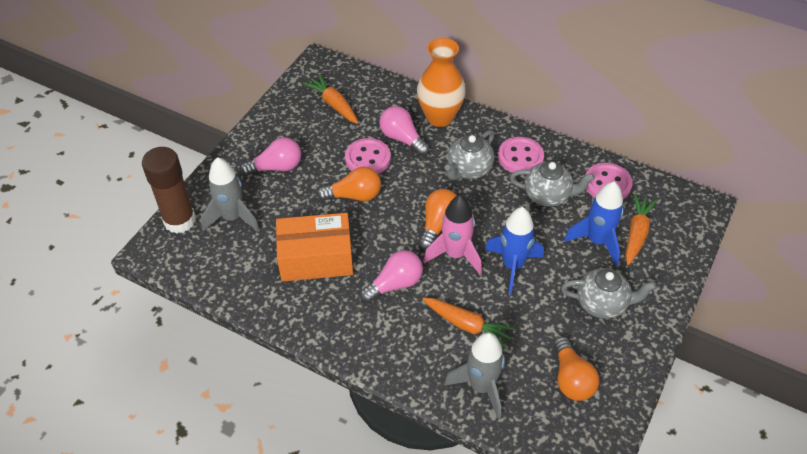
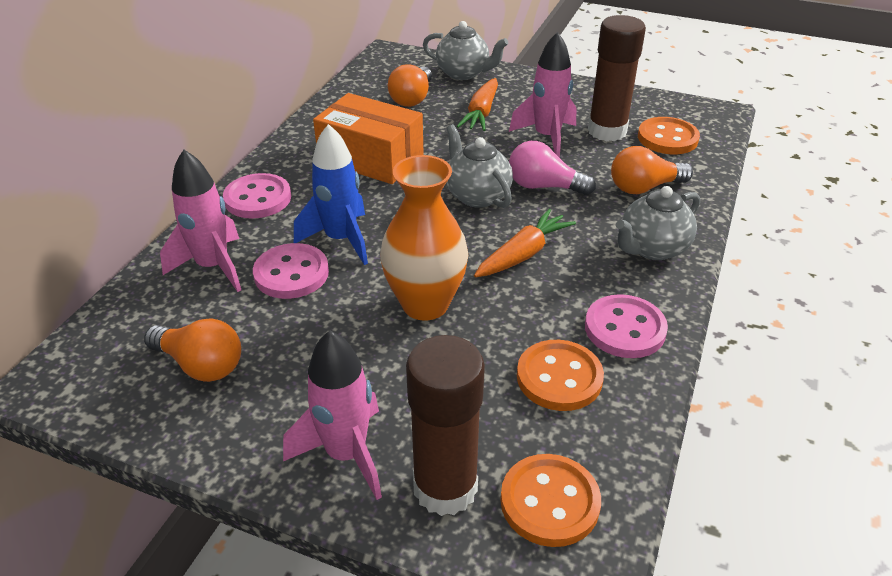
blue rocket: [485,207,544,294] [564,181,624,266] = 2 -> [294,124,368,265] = 1
brown glue stick: [142,147,196,233] = 1 -> [406,335,485,516] [588,15,646,141] = 2
grey rocket: [201,157,259,232] [444,332,505,419] = 2 -> none = 0
orange button: none = 0 -> [501,454,601,547] [517,340,604,411] [638,117,700,154] = 3
orange carrot: [303,74,358,124] [422,297,516,349] [625,193,657,265] = 3 -> [457,78,498,131] [474,209,576,278] = 2
pink light bulb: [240,137,301,176] [360,250,423,303] [379,106,429,156] = 3 -> [509,141,596,195] = 1
pink rocket: [423,195,482,274] = 1 -> [160,150,241,292] [283,330,382,500] [509,32,576,158] = 3

